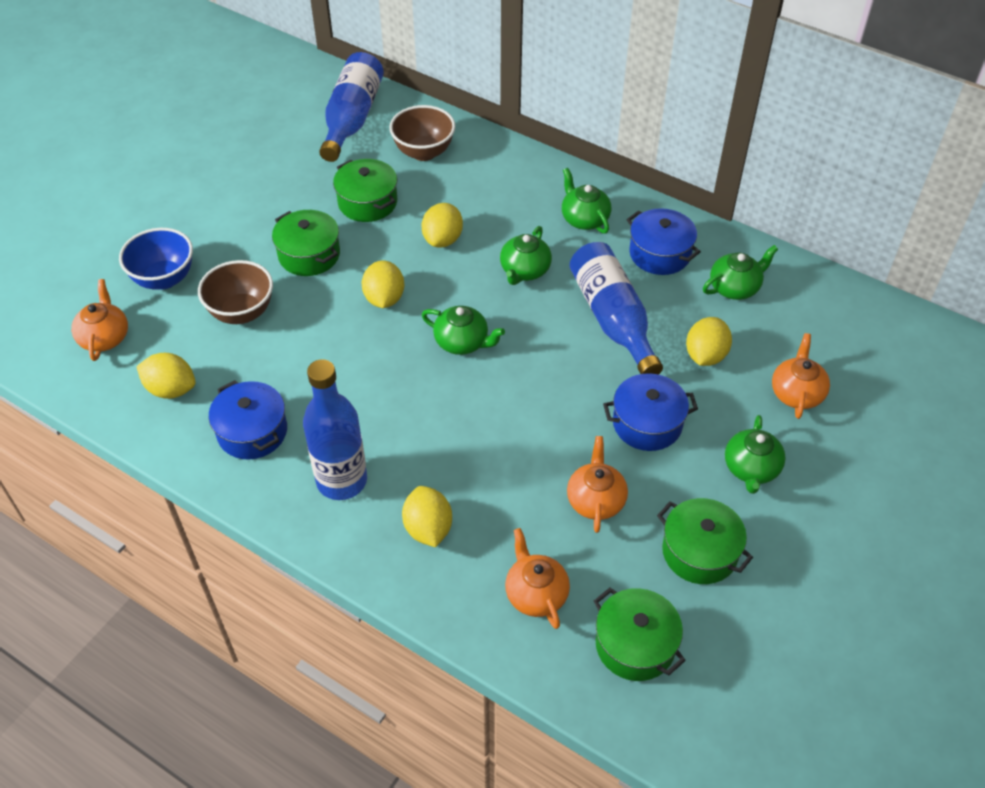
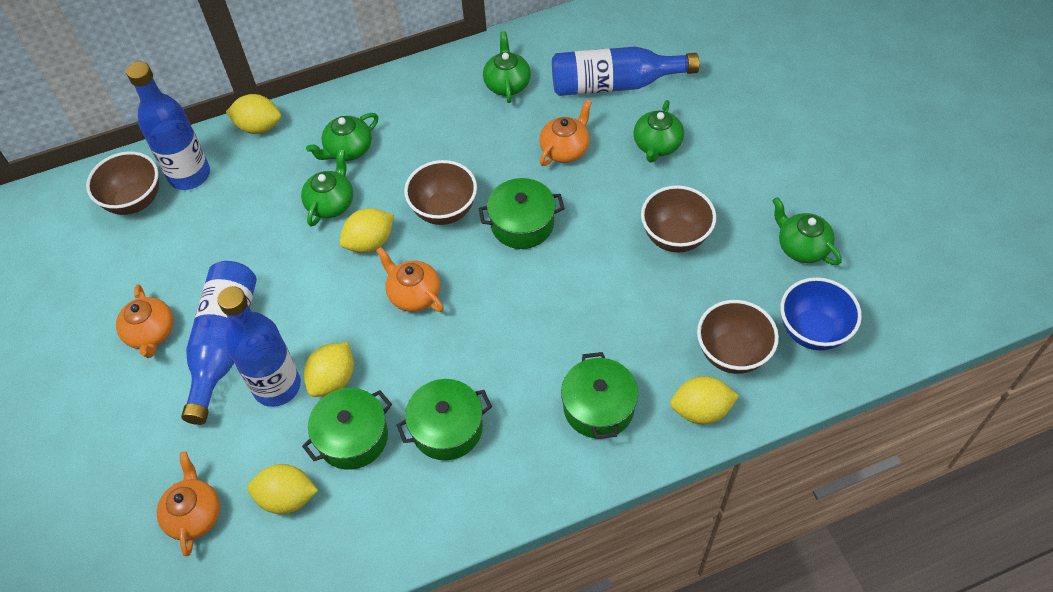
blue bottle: [303,359,367,500] [319,52,384,162] [570,242,663,375] = 3 -> [126,62,210,190] [181,261,257,425] [217,286,301,407] [552,47,699,96] = 4
blue pot: [209,380,287,460] [603,373,698,451] [626,208,701,275] = 3 -> none = 0
brown bowl: [198,260,273,324] [389,105,455,161] = 2 -> [86,151,159,215] [404,160,477,225] [641,185,716,253] [697,300,779,374] = 4

